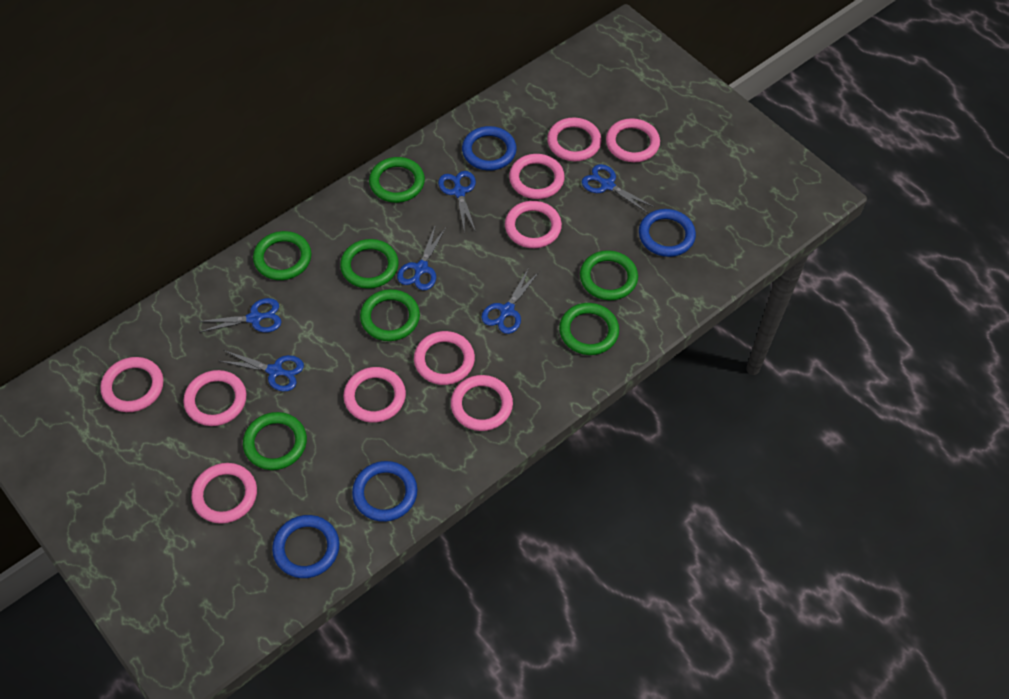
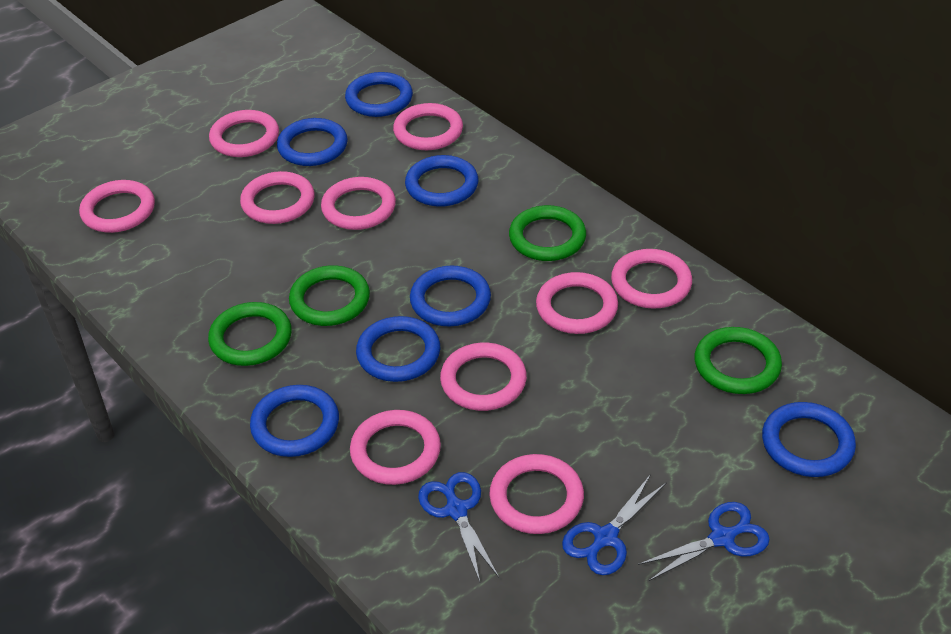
blue ring: [272,515,339,578] [352,461,417,522] [462,126,517,171] [639,209,696,257] = 4 -> [250,385,339,457] [277,118,348,166] [345,72,413,117] [356,316,440,382] [405,155,478,207] [410,266,491,326] [762,402,856,477] = 7
blue scissors: [197,298,281,333] [219,350,304,392] [397,227,446,290] [438,171,476,233] [481,268,539,334] [582,164,654,213] = 6 -> [418,472,499,582] [562,474,667,575] [638,502,770,581] = 3
green ring: [243,412,307,470] [253,231,311,280] [340,239,399,289] [360,289,420,341] [369,157,425,203] [559,303,619,355] [580,250,638,300] = 7 -> [208,302,292,366] [289,265,370,326] [509,205,586,261] [694,327,782,394] = 4

